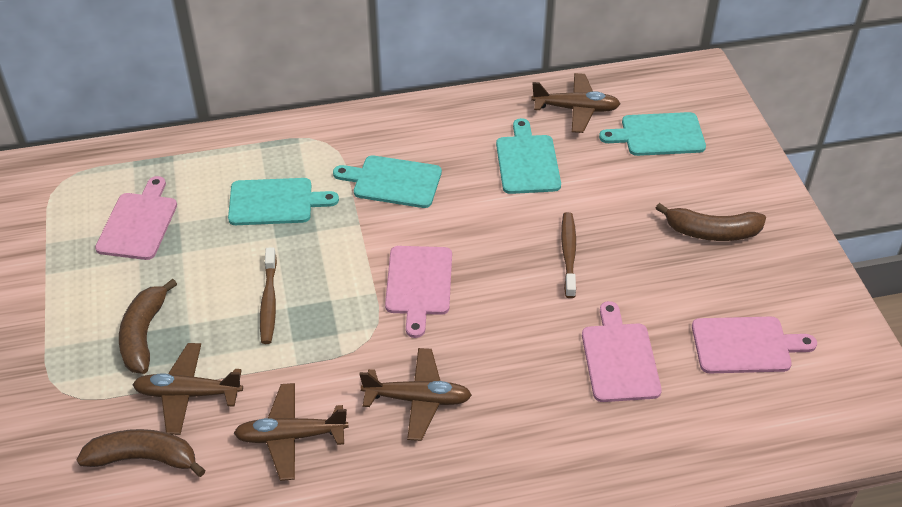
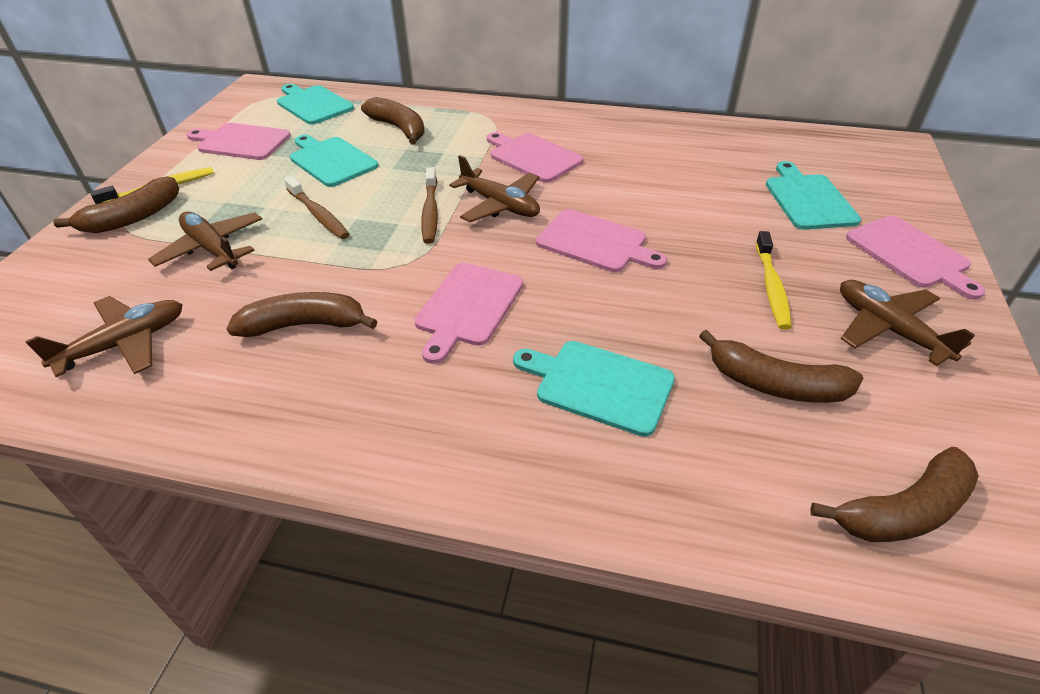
brown banana: [77,429,206,477] [119,279,177,374] [656,203,766,241] = 3 -> [53,176,179,233] [226,292,377,337] [361,97,425,145] [699,330,864,403] [810,447,979,542] = 5
pink cutting board: [95,176,177,260] [385,246,452,338] [582,301,662,402] [692,317,817,373] = 4 -> [187,123,291,160] [415,263,523,364] [487,132,583,183] [536,209,667,272] [846,216,985,300] = 5
yellow toothbrush: none = 0 -> [90,167,214,204] [756,231,792,330] = 2

